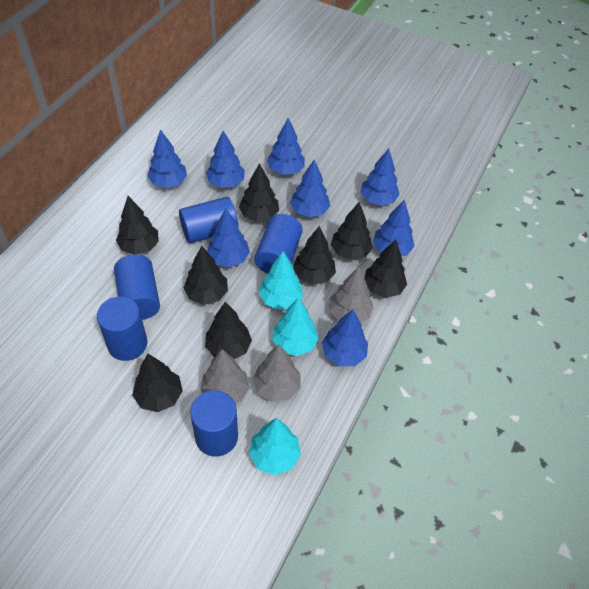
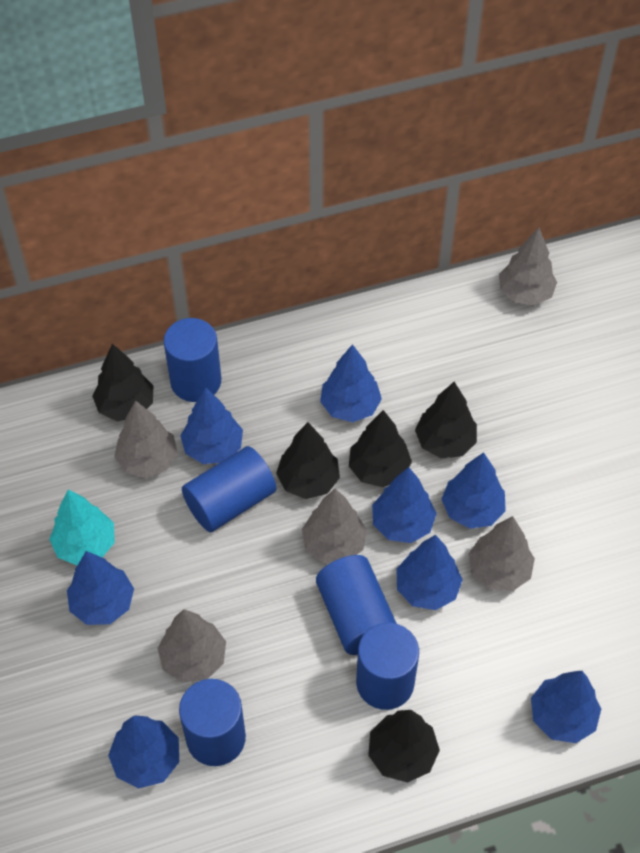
black tree: [116,196,159,255] [132,354,183,412] [183,246,228,305] [205,302,252,359] [239,163,279,222] [293,226,336,285] [331,202,373,260] [364,240,407,298] = 8 -> [92,344,153,421] [276,422,340,499] [349,410,412,487] [368,710,440,783] [415,382,477,458] = 5
grey tree: [200,349,250,404] [253,344,301,402] [330,267,374,323] = 3 -> [114,401,178,478] [157,609,226,683] [302,488,367,563] [468,516,535,591] [499,227,557,306] = 5
turquoise tree: [249,418,301,475] [259,251,303,310] [272,297,319,356] = 3 -> [49,490,115,565] = 1

